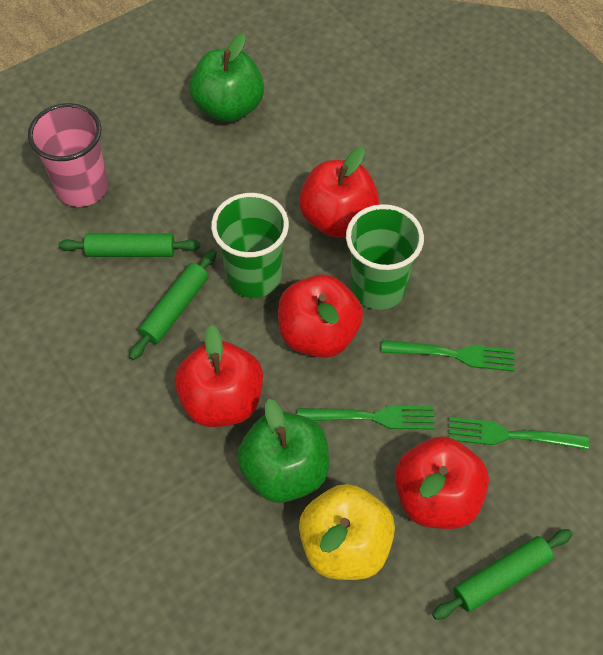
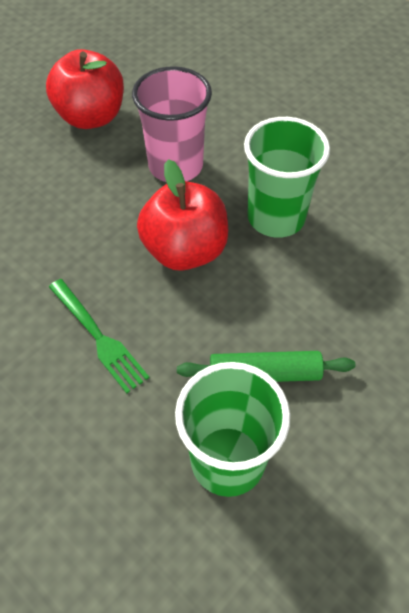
green apple: [189,33,264,122] [237,399,329,503] = 2 -> none = 0
green fork: [297,406,435,430] [382,340,515,371] [448,417,589,450] = 3 -> [49,279,149,393] = 1
green rolling pin: [59,233,200,257] [129,249,217,360] [432,529,573,620] = 3 -> [177,351,355,382] = 1
red apple: [174,325,263,427] [278,275,363,358] [299,147,379,238] [395,436,489,529] = 4 -> [46,49,124,129] [137,159,228,271] = 2
yellow apple: [299,484,395,580] = 1 -> none = 0

